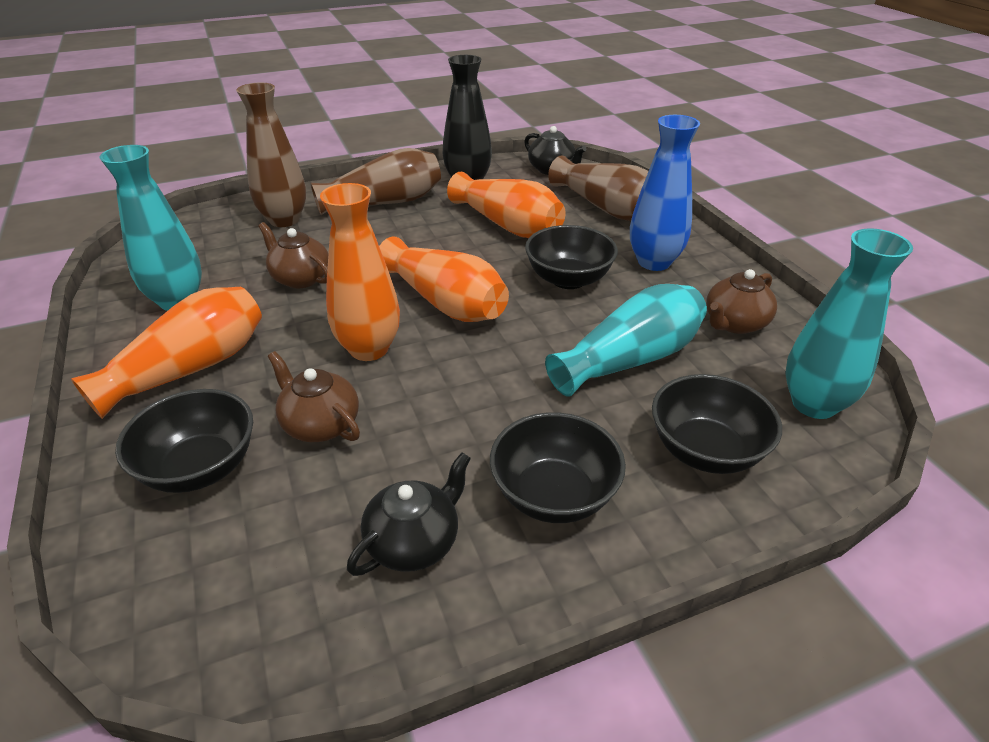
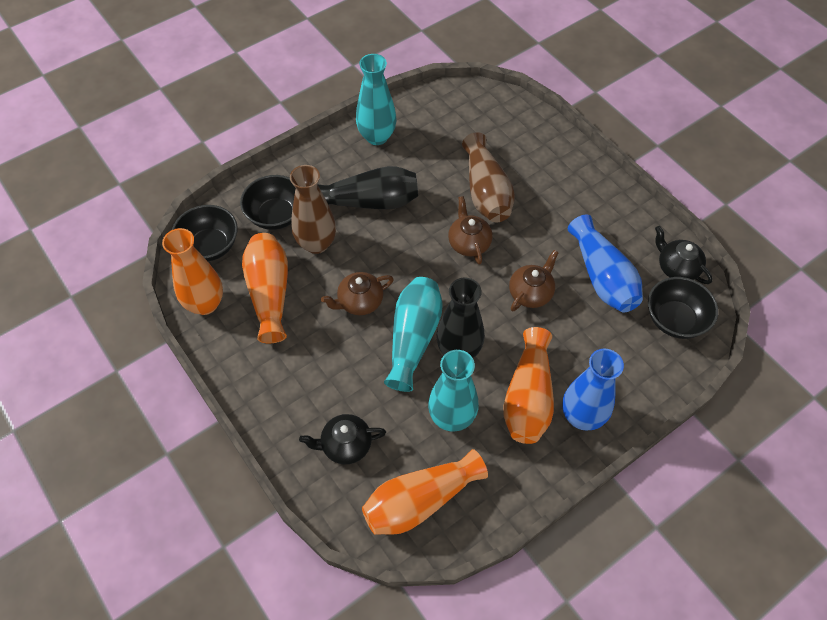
black bowl: [115,389,253,493] [490,412,626,523] [525,225,618,289] [652,374,782,474] = 4 -> [172,205,238,261] [240,175,296,230] [648,277,718,339] = 3
black vase: [443,55,492,180] = 1 -> [318,166,418,209] [436,278,484,358] = 2
blue vase: [630,115,700,271] = 1 -> [562,349,624,431] [568,215,643,312] = 2
brown vase: [236,83,306,227] [310,148,441,215] [548,155,648,221] = 3 -> [290,165,336,254] [462,132,515,222] = 2

